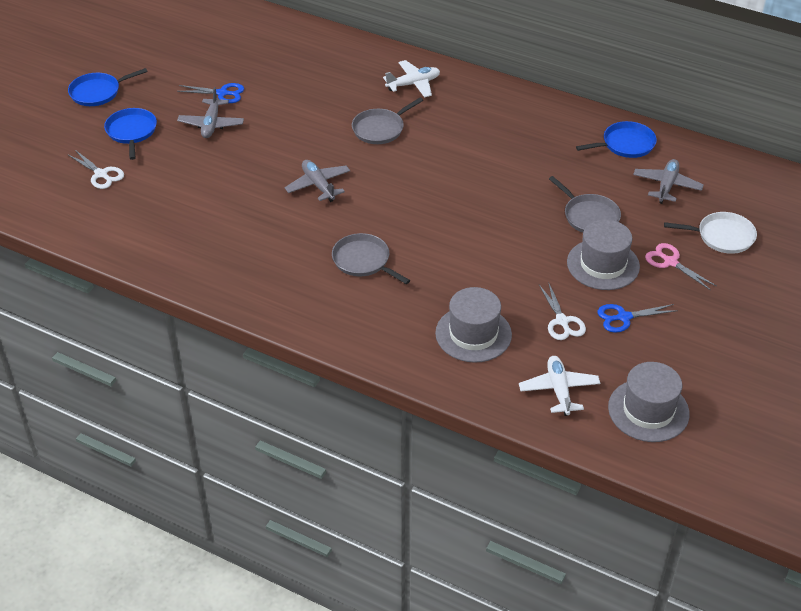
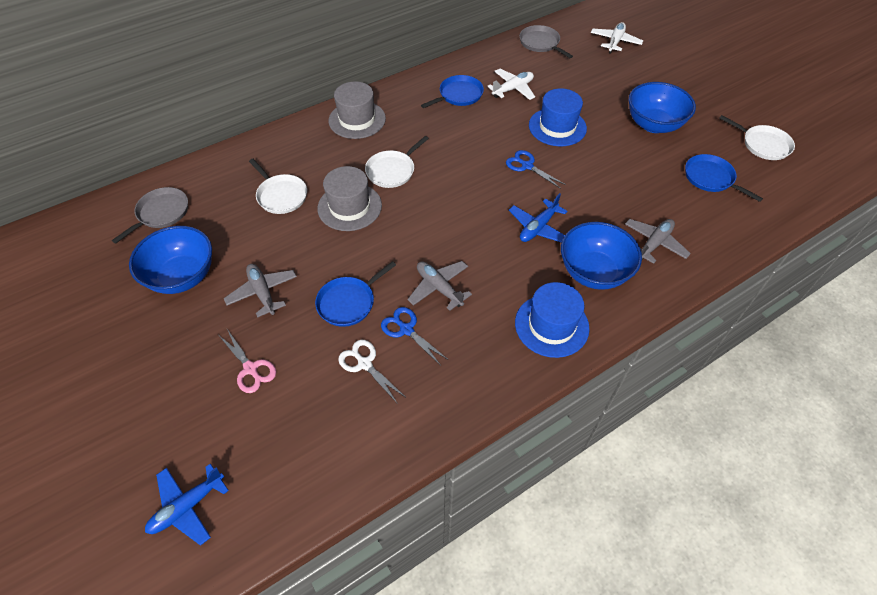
blue bowl: none = 0 -> [129,226,212,294] [561,222,642,290] [629,82,696,133] = 3
blue hat: none = 0 -> [515,282,589,358] [529,88,587,146] = 2
blue plane: none = 0 -> [145,464,229,546] [509,193,568,243] = 2
grey hat: [435,287,512,363] [567,219,640,290] [608,362,690,442] = 3 -> [317,166,382,231] [329,82,386,139] = 2
grey pan: [332,233,410,284] [352,98,423,144] [549,176,621,233] = 3 -> [112,187,188,244] [520,25,573,58] = 2
white pan: [664,212,757,254] = 1 -> [249,159,307,214] [365,136,429,188] [719,115,795,160] = 3
white scissors: [67,150,124,189] [539,282,586,340] = 2 -> [338,340,405,404] = 1

